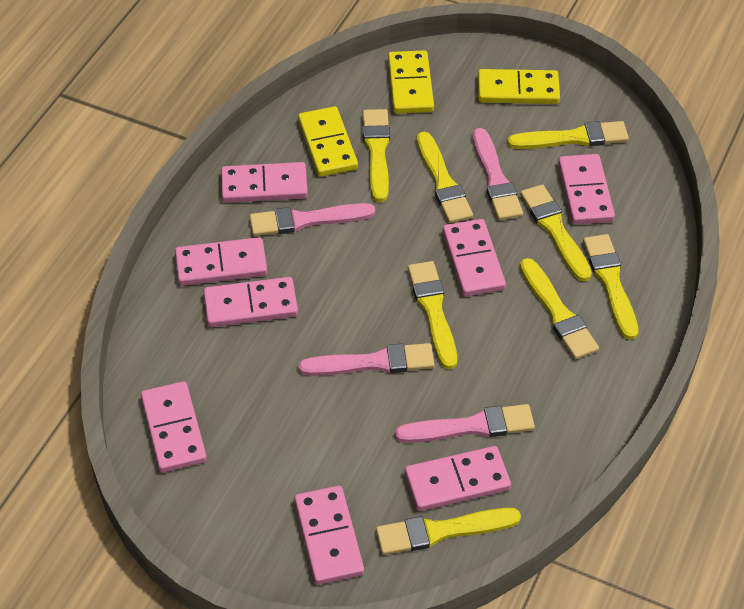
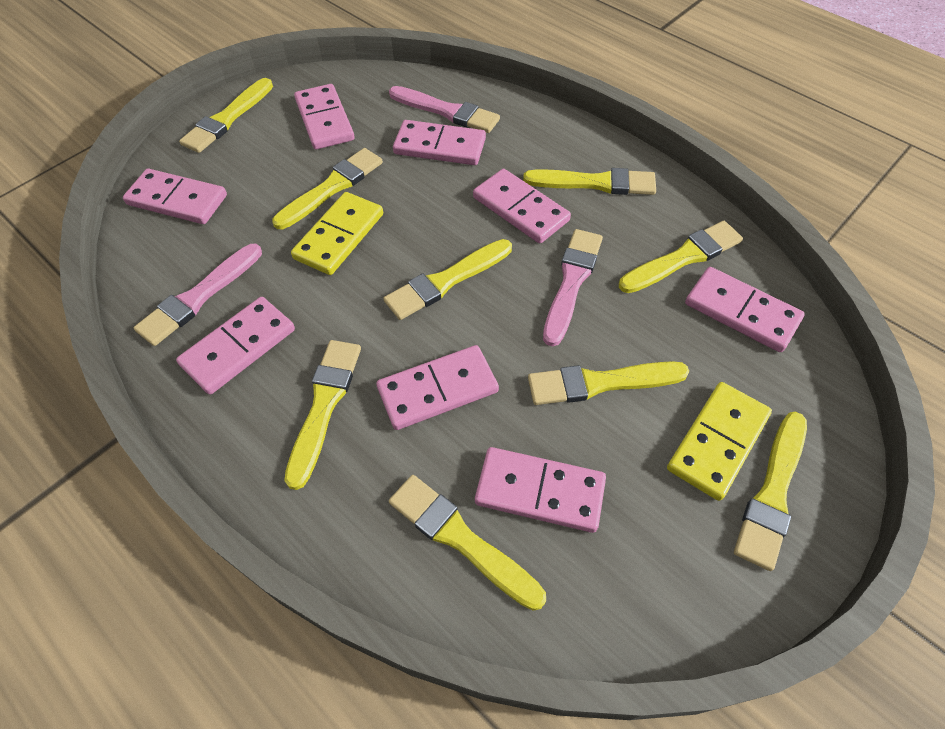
pink brush: [249,203,375,236] [299,343,435,376] [395,404,535,443] [473,128,523,220] = 4 -> [134,244,262,346] [389,86,500,133] [543,229,603,346] = 3
yellow brush: [363,109,390,202] [376,508,521,555] [408,261,457,369] [417,132,473,223] [507,121,629,149] [520,185,592,282] [520,258,599,359] [583,234,638,340] = 8 -> [179,78,273,153] [272,148,383,229] [284,340,361,490] [383,239,512,320] [389,475,546,611] [523,168,656,195] [528,361,689,405] [619,221,743,293] [734,412,807,571] = 9
yellow domino: [298,106,358,177] [388,50,434,114] [478,69,560,104] = 3 -> [291,192,383,275] [667,382,772,501] = 2

